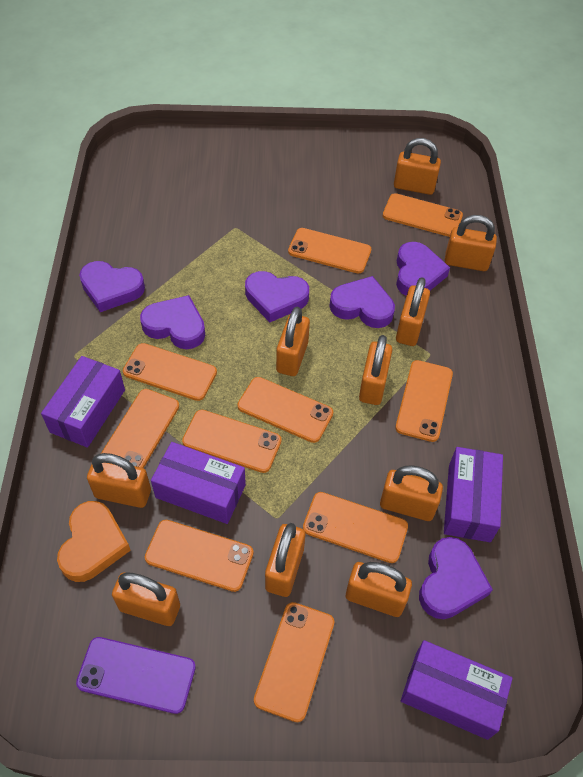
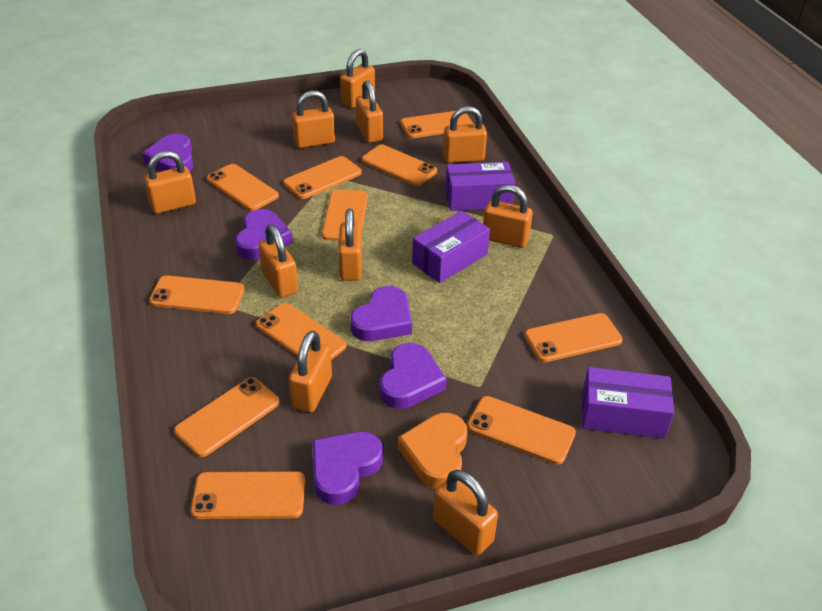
orange phone: [101,389,179,468] [123,343,217,401] [145,520,253,592] [182,410,282,473] [237,377,333,443] [254,602,334,722] [288,228,371,274] [303,492,408,563] [383,193,463,237] [395,360,453,442] = 10 -> [149,275,245,314] [174,377,280,457] [191,471,305,519] [207,164,279,211] [256,303,346,360] [283,156,362,199] [322,189,368,241] [362,144,437,186] [401,111,473,138] [467,396,576,465] [524,313,623,362] = 11
purple box: [41,356,125,448] [151,442,246,524] [401,640,513,740] [444,447,503,542] = 4 -> [412,211,490,283] [445,162,515,211] [582,367,674,439] = 3
purple heart: [79,261,145,312] [140,295,205,349] [245,271,309,322] [329,276,395,328] [396,242,450,296] [419,537,493,619] = 6 -> [142,133,193,172] [235,209,293,260] [312,432,383,505] [350,286,412,341] [380,343,447,409] = 5
purple phone: [76,637,196,714] = 1 -> none = 0

